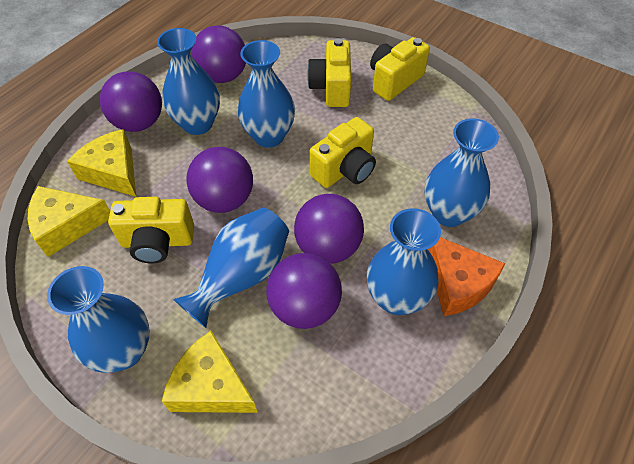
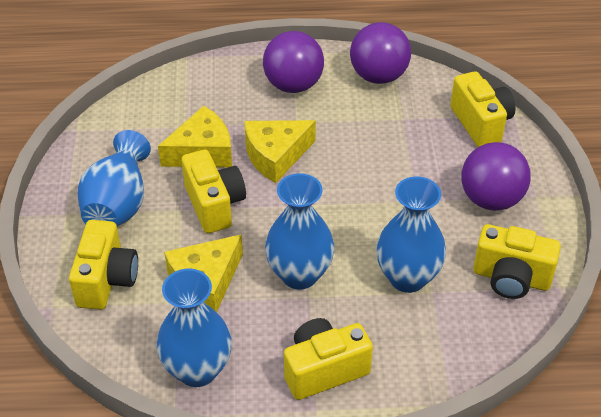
blue vase: [47,266,150,373] [157,28,220,135] [173,207,289,328] [237,40,295,148] [367,208,441,315] [425,119,499,227] = 6 -> [77,130,151,227] [156,268,232,387] [265,173,335,290] [376,176,446,293] = 4
orange cheese: [428,237,505,316] = 1 -> none = 0
purple ball: [100,71,162,132] [186,147,253,213] [191,25,246,83] [266,253,342,329] [294,194,364,264] = 5 -> [263,31,324,93] [350,22,411,84] [461,142,531,211] = 3
yellow camera: [108,197,194,264] [307,38,351,107] [310,117,376,188] [370,37,430,101] = 4 -> [69,220,138,310] [182,150,246,233] [284,318,373,400] [451,71,515,147] [473,224,561,299] = 5

